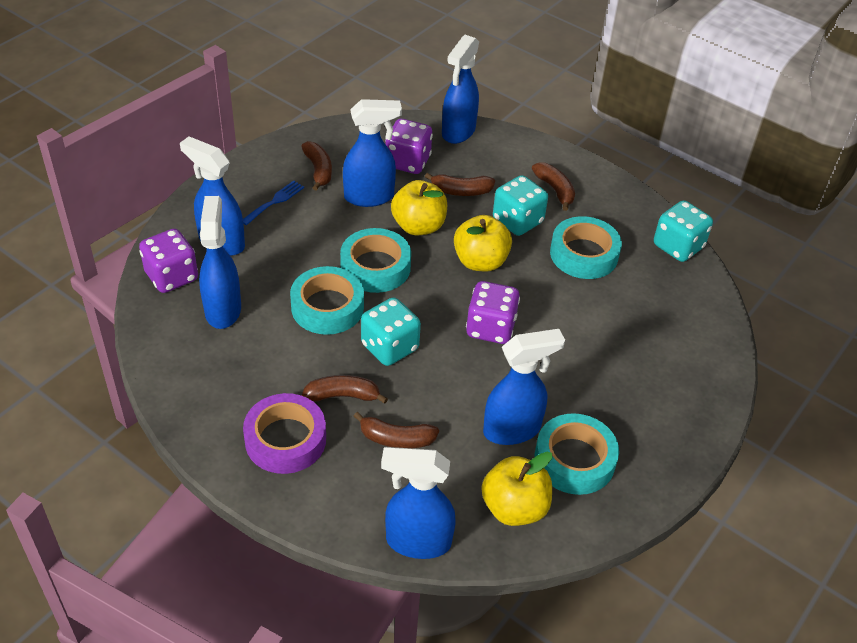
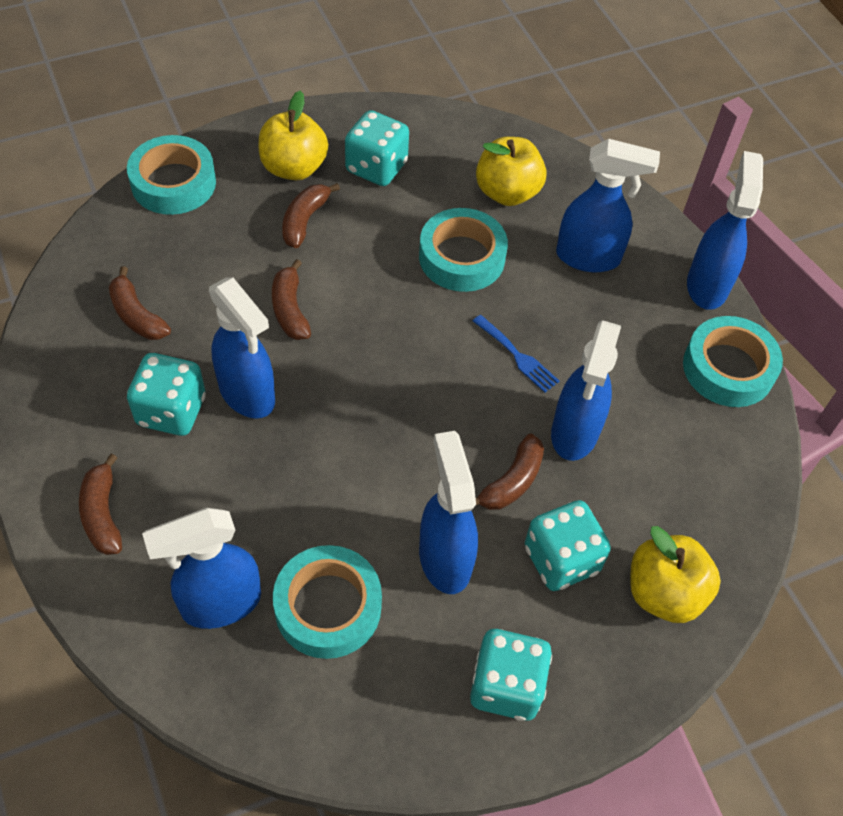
purple dice: [139,229,198,293] [385,119,433,174] [466,281,520,344] = 3 -> none = 0
purple tape: [243,393,326,474] = 1 -> none = 0
turquoise dice: [361,297,421,366] [493,175,548,236] [654,200,713,262] = 3 -> [127,353,206,436] [345,110,409,186] [470,629,552,721] [525,500,611,591] = 4

